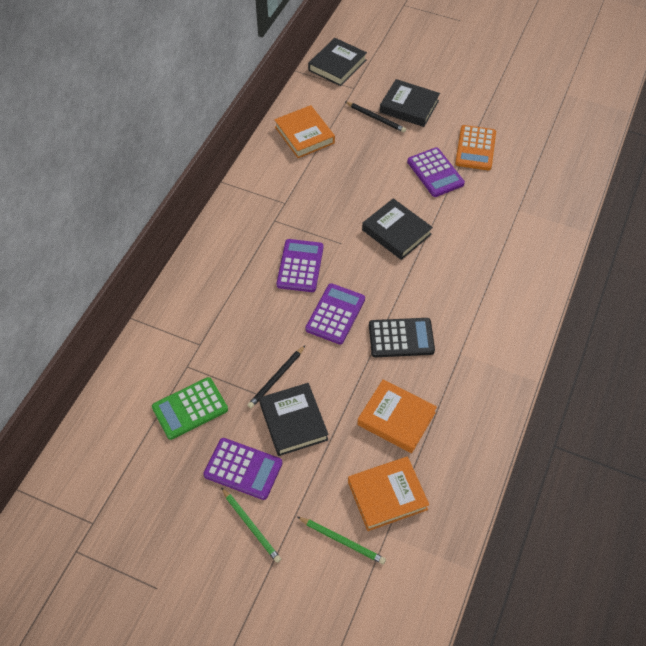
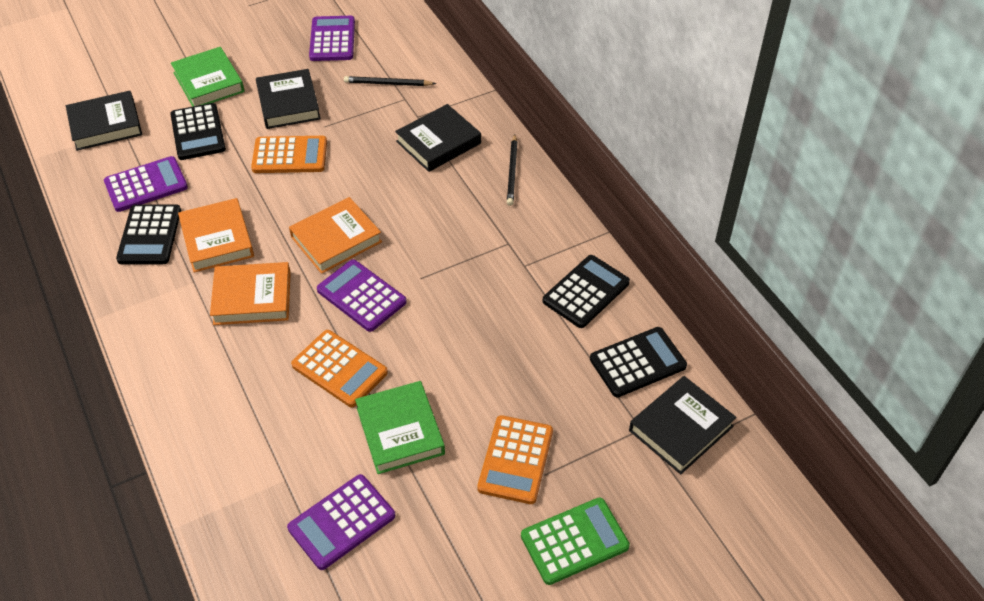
black calculator: [369,318,435,357] = 1 -> [116,204,181,264] [170,103,226,160] [543,255,630,328] [590,327,687,397] = 4
green book: none = 0 -> [171,47,244,107] [355,381,445,474] = 2
green pencil: [221,487,281,563] [297,517,386,564] = 2 -> none = 0
orange calculator: [455,125,496,170] = 1 -> [251,136,327,173] [291,330,388,407] [477,415,553,504] = 3

